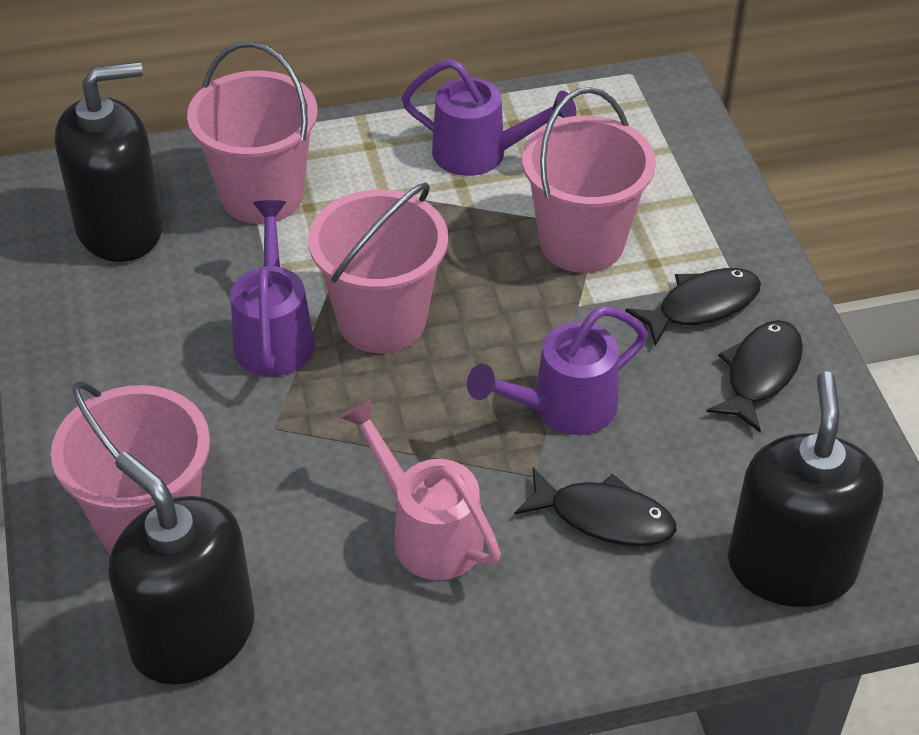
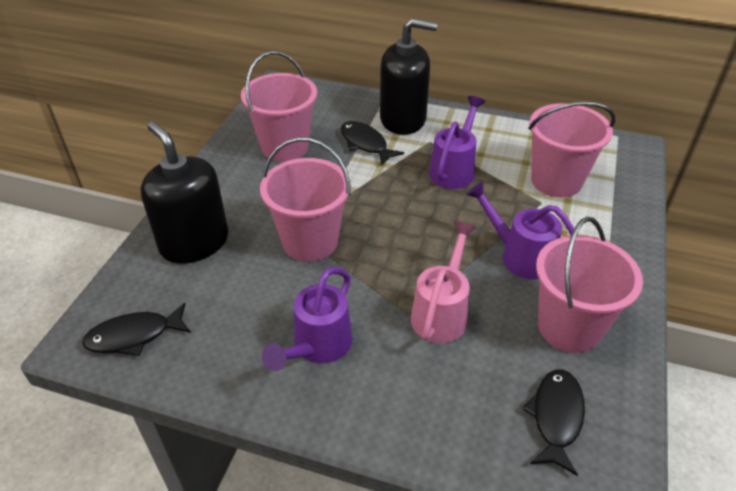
black soap dispenser: [55,62,163,262] [109,452,254,685] [728,371,883,607] = 3 -> [141,122,228,264] [380,18,437,135] = 2

